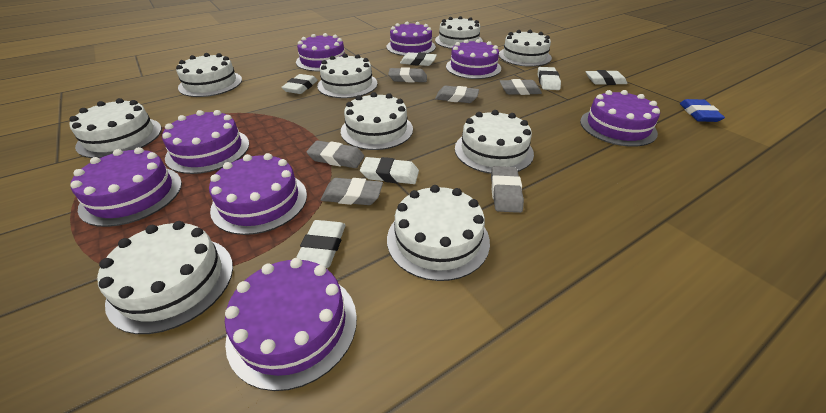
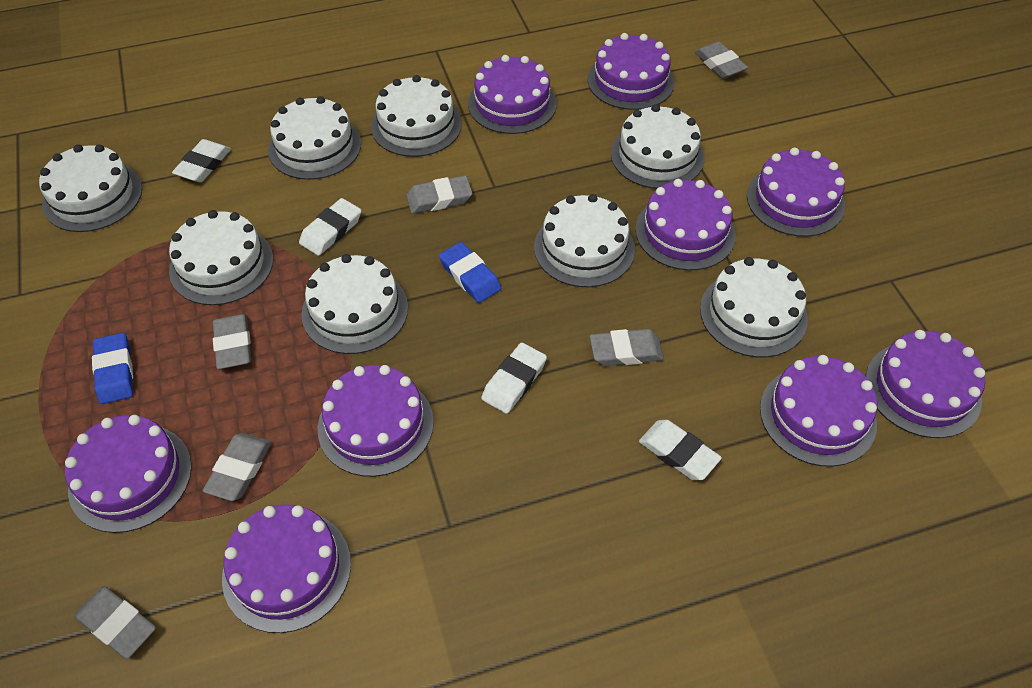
blue eraser: [680,99,725,122] = 1 -> [92,333,133,404] [439,242,501,303] = 2
purple cake: [70,147,182,227] [162,110,249,174] [209,153,307,235] [225,258,357,391] [296,33,345,71] [387,22,436,56] [446,39,501,79] [580,90,660,147] = 8 -> [65,415,192,533] [222,504,351,633] [318,365,434,477] [468,55,557,134] [588,33,675,110] [635,179,736,270] [747,148,845,237] [760,355,877,467] [866,330,985,438] = 9
white cake: [69,98,162,158] [97,221,233,334] [176,53,242,97] [317,54,378,98] [341,92,413,150] [387,185,490,281] [435,16,483,49] [455,110,534,174] [499,30,552,67] = 9 -> [39,144,142,232] [169,210,273,305] [268,96,361,180] [301,254,408,354] [371,75,462,157] [534,194,635,287] [611,104,704,189] [700,257,808,357] = 8
white eraser: [281,74,318,94] [296,220,346,268] [360,157,419,184] [400,52,437,66] [538,67,561,90] [586,70,627,85] = 6 -> [172,139,231,182] [299,198,362,256] [481,343,547,414] [639,420,722,480] = 4

